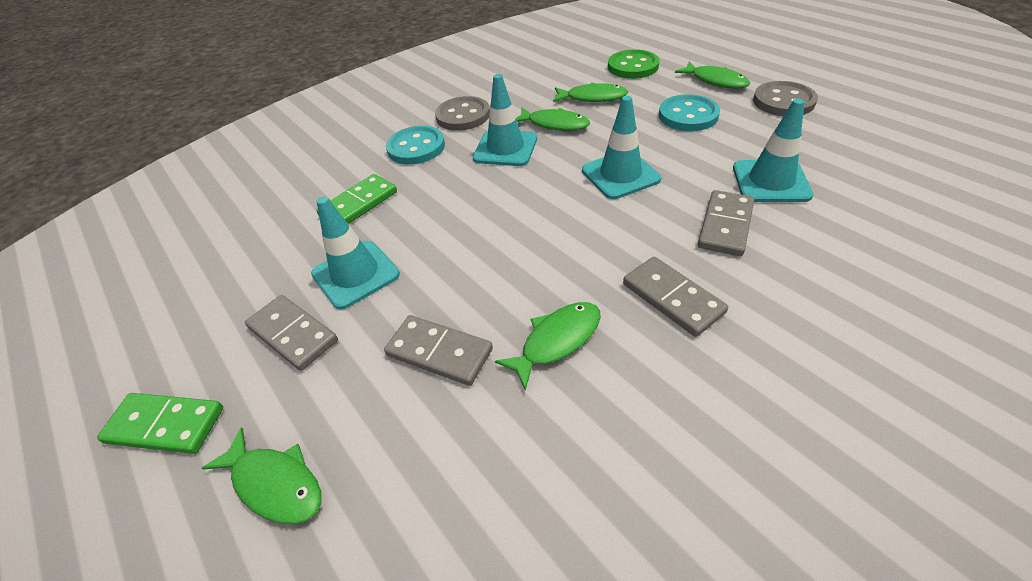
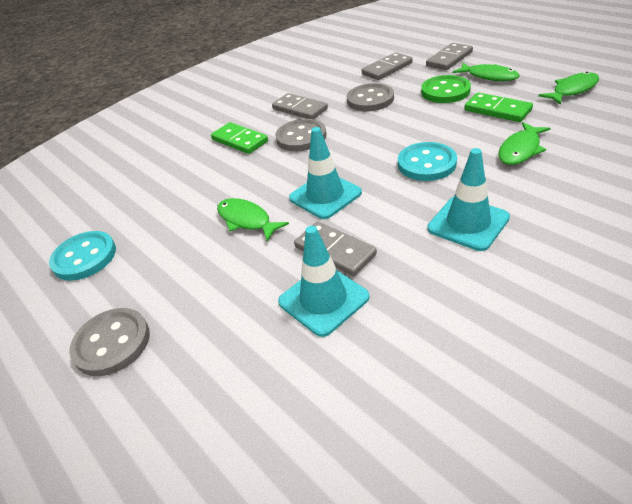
green fish: [202,427,321,524] [495,302,601,390] [516,107,590,131] [553,83,628,102] [675,61,750,89] = 5 -> [217,198,289,241] [452,63,520,81] [498,122,550,165] [538,72,599,105] = 4
grey button: [435,96,490,131] [753,81,818,116] = 2 -> [69,308,150,376] [275,119,326,151] [347,83,394,111] = 3
turquoise traffic cone: [311,196,400,309] [473,74,537,166] [582,96,661,199] [733,98,813,202] = 4 -> [278,226,369,337] [289,127,362,219] [427,148,510,251] = 3

